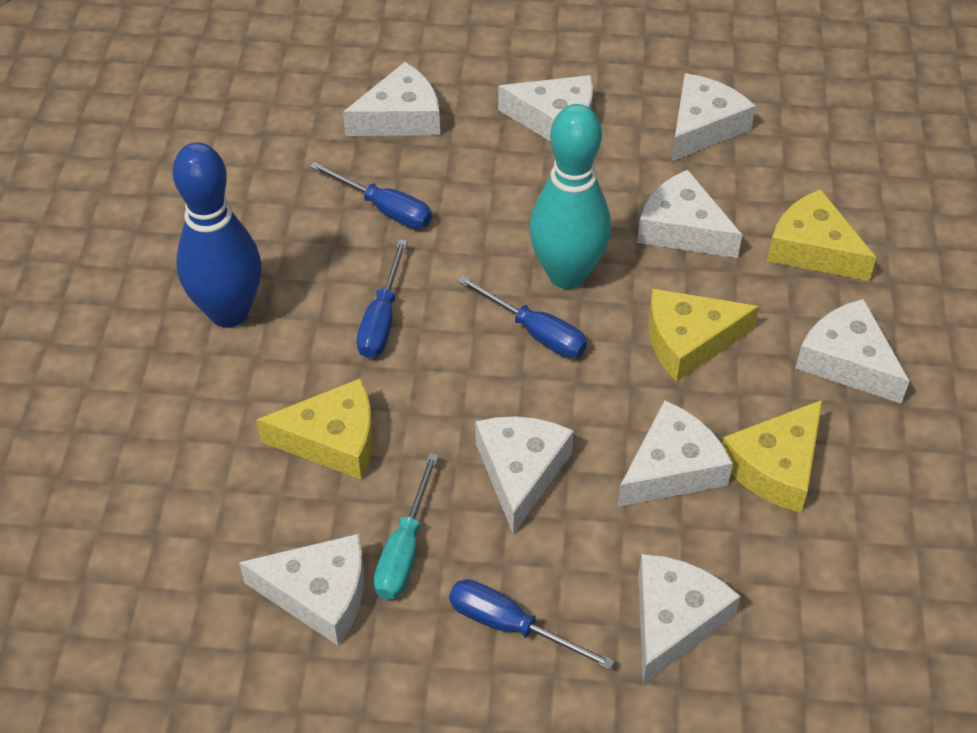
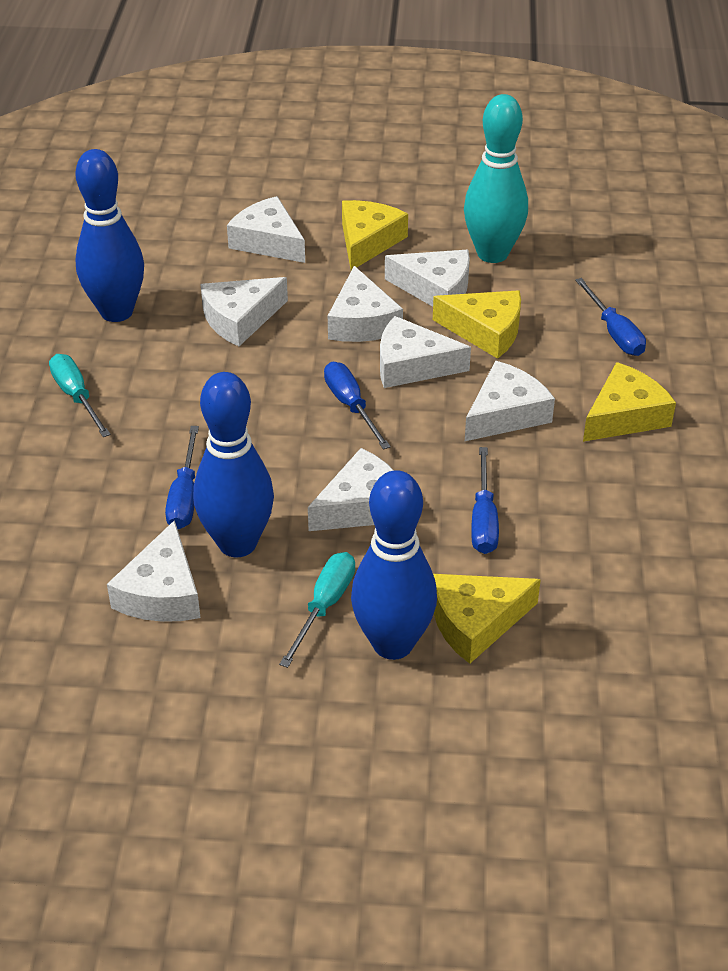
blue bowling pin: [173,143,261,328] = 1 -> [76,149,144,322] [193,372,274,557] [351,470,437,660] = 3
turquoise screwdriver: [373,453,439,600] = 1 -> [49,354,111,437] [279,552,355,668] = 2
white cheese: [239,534,365,645] [343,62,440,136] [475,416,574,534] [498,75,593,142] [618,400,733,507] [637,170,742,258] [638,554,740,684] [672,73,755,161] [795,299,909,403] = 9 -> [107,520,200,622] [200,277,288,346] [227,196,305,263] [308,448,394,531] [328,266,403,342] [380,316,471,388] [385,250,470,307] [465,361,555,441] = 8

